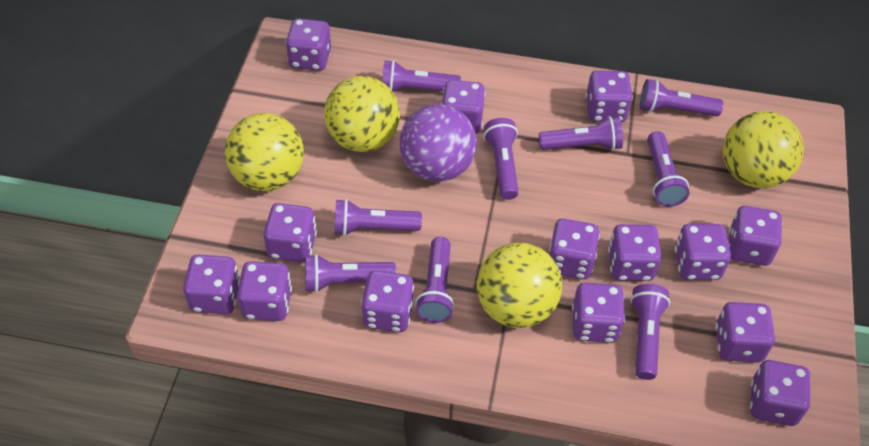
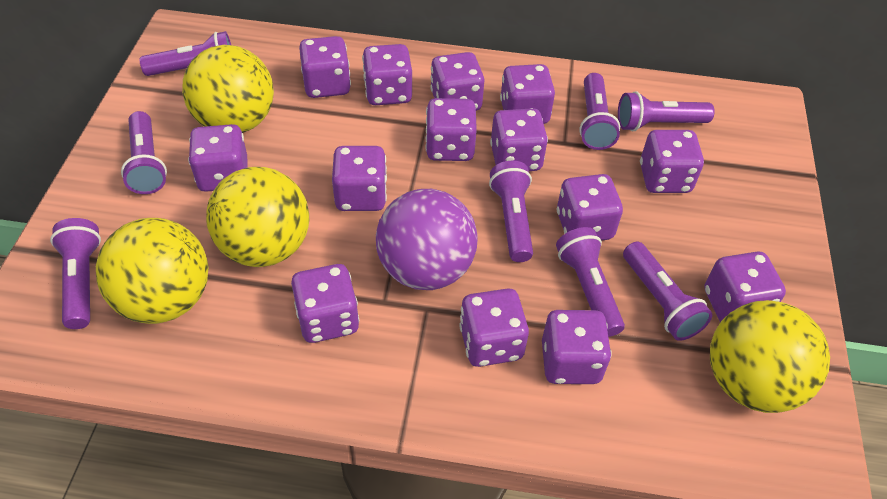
purple flashlight: [305,254,396,292] [334,199,422,236] [382,60,461,92] [415,237,454,323] [483,118,519,200] [539,116,623,151] [630,284,670,380] [640,79,723,116] [647,131,690,207] = 9 -> [50,218,101,329] [121,111,167,194] [139,31,231,76] [489,161,533,262] [556,227,625,337] [579,73,620,150] [618,91,715,131] [623,241,713,341] = 8

